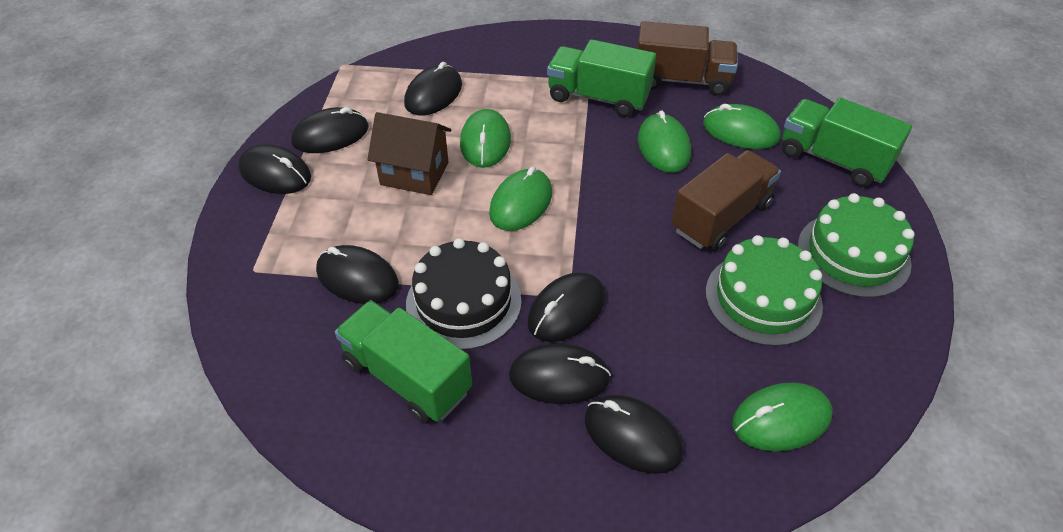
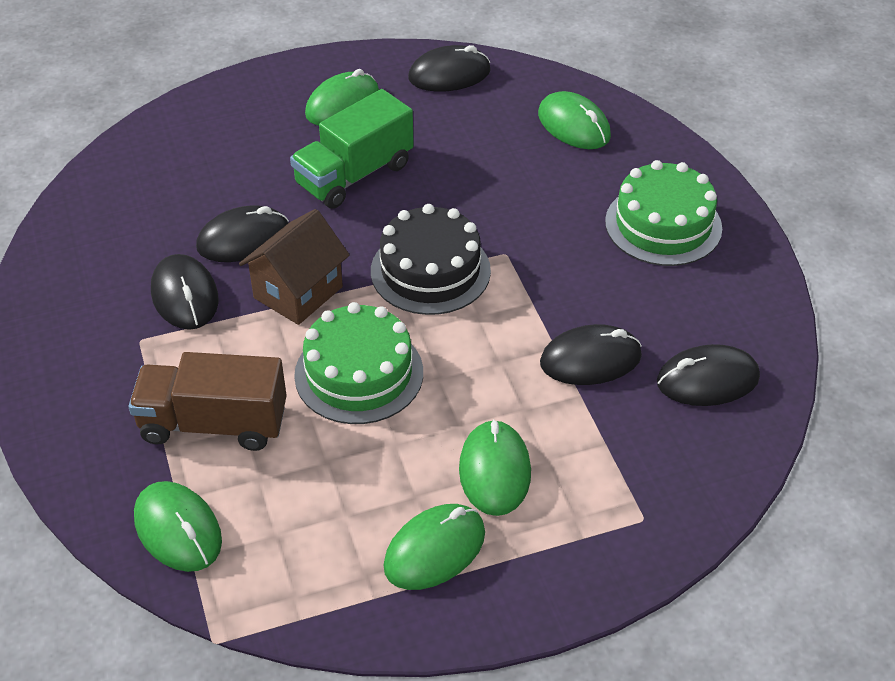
black mouse: [238,144,311,194] [291,107,369,153] [316,245,399,304] [404,62,462,116] [509,343,611,404] [528,272,605,342] [585,395,683,474] = 7 -> [151,254,218,330] [196,205,289,262] [408,45,491,92] [540,324,642,385] [657,344,760,406] = 5
brown truck: [637,21,738,96] [671,150,781,251] = 2 -> [129,352,287,451] = 1
green truck: [335,300,472,423] [547,39,656,117] [782,98,912,187] = 3 -> [290,89,414,209] = 1

